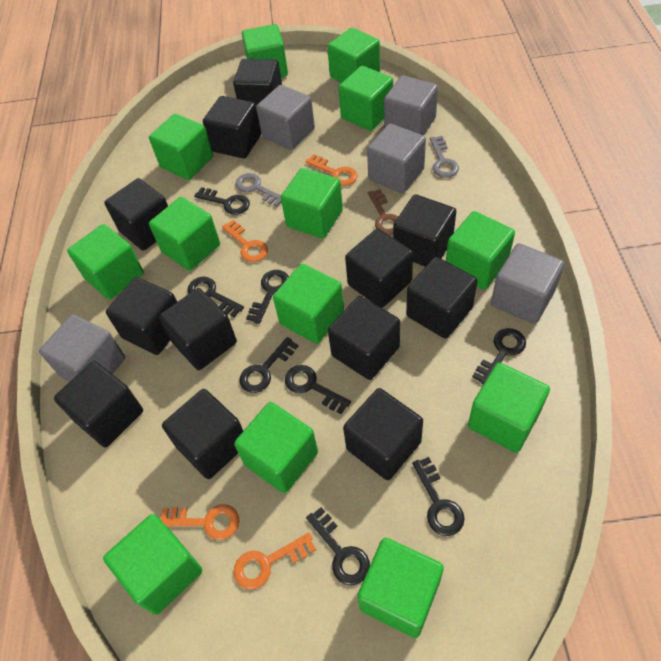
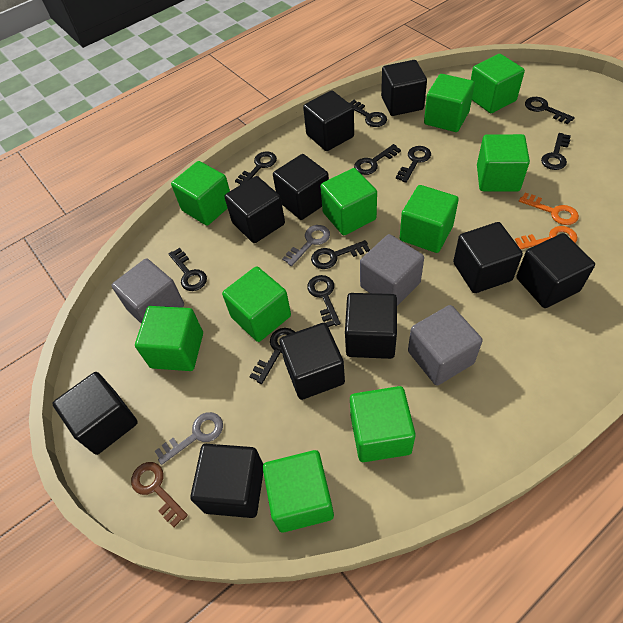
black cube: [54,361,143,448] [104,178,168,251] [106,277,177,355] [159,288,237,370] [162,389,243,479] [203,96,261,159] [233,59,282,106] [328,296,400,380] [343,388,423,480] [345,229,413,308] [393,194,456,267] [406,257,478,339] = 12 -> [52,372,138,455] [190,444,263,518] [225,176,285,243] [273,154,329,220] [279,323,345,400] [303,91,354,151] [345,293,397,359] [381,60,427,116] [453,222,523,293] [516,233,595,308] = 10
black key: [187,277,244,317] [194,187,250,215] [240,337,298,393] [246,270,289,324] [285,365,351,414] [306,507,370,586] [412,457,465,536] [472,328,526,384] = 8 -> [168,248,207,291] [235,151,277,185] [249,328,295,384] [307,275,340,327] [311,240,370,269] [350,100,387,127] [354,144,401,175] [396,146,431,183] [525,97,575,124] [541,133,571,170] = 10
green cube: [67,224,144,300] [103,514,202,615] [149,114,213,180] [149,197,220,271] [234,402,318,493] [242,24,288,77] [273,264,344,344] [281,168,343,238] [327,28,380,83] [339,66,393,131] [357,538,444,638] [446,211,515,290] [468,363,550,453] = 13 -> [135,306,203,371] [171,161,230,226] [222,266,291,342] [263,450,334,533] [320,168,377,235] [350,386,416,462] [400,185,459,253] [424,74,475,132] [471,54,525,113] [477,134,530,192] = 10
grey cube: [39,314,125,382] [256,85,315,150] [367,124,426,193] [384,75,438,136] [491,243,564,324] = 5 -> [111,259,184,324] [360,234,424,306] [408,305,483,386] = 3
orange key: [160,504,239,540] [222,220,268,262] [234,532,316,590] [305,154,357,186] = 4 -> [515,226,577,249] [519,193,579,225] = 2

